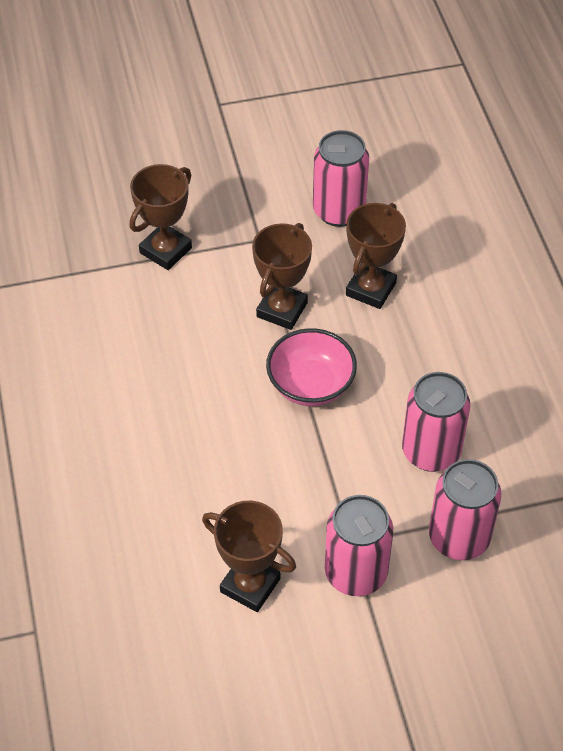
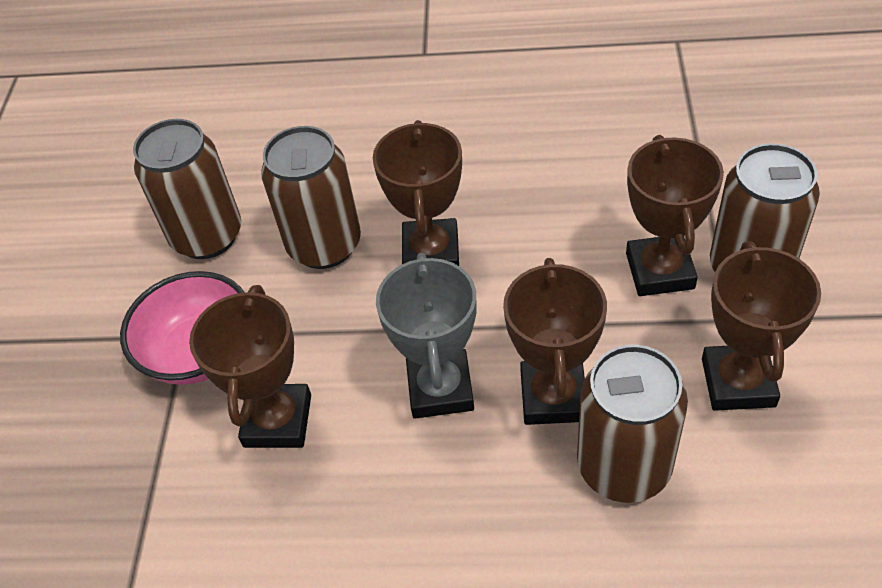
brown can: none = 0 -> [133,119,241,259] [261,126,361,269] [577,345,688,503] [710,143,820,272] = 4
brown trophy: [129,164,192,270] [202,501,296,612] [252,223,312,330] [346,203,406,309] = 4 -> [189,285,311,448] [373,120,462,266] [503,258,607,425] [626,135,724,296] [702,241,821,411] = 5
grey trophy: none = 0 -> [376,253,477,419] = 1
pink can: [313,130,369,227] [325,495,393,596] [402,372,470,472] [429,459,501,560] = 4 -> none = 0

